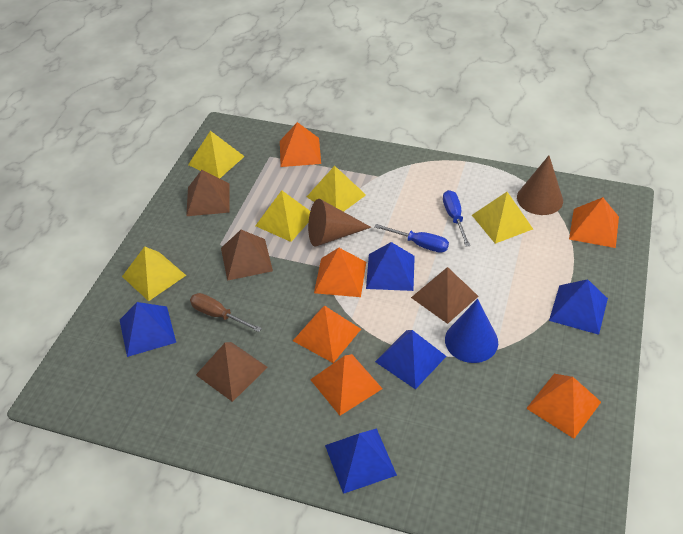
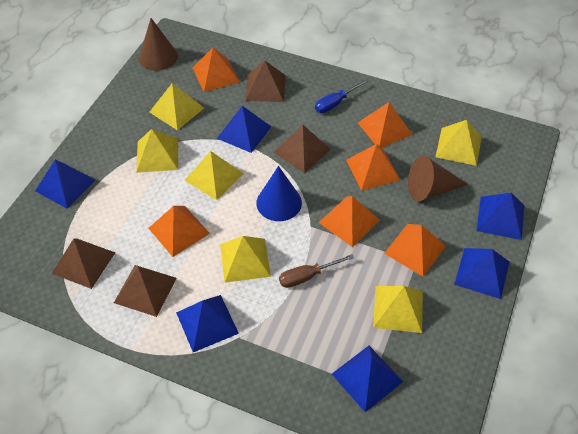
blue pyramid: [120,302,176,357] [325,428,397,494] [366,242,415,291] [375,330,446,389] [549,279,608,335] = 5 -> [35,160,95,209] [176,295,239,352] [217,106,271,153] [332,346,403,412] [454,248,509,299] [477,193,524,240] = 6
blue screwdriver: [374,224,449,253] [443,190,470,247] = 2 -> [315,79,369,113] = 1
yellow pyramid: [122,246,186,301] [188,131,245,179] [255,190,310,242] [307,166,366,212] [472,192,533,244] = 5 -> [136,129,178,173] [150,83,204,130] [184,151,243,200] [220,236,271,283] [373,286,423,333] [436,120,482,166] = 6

